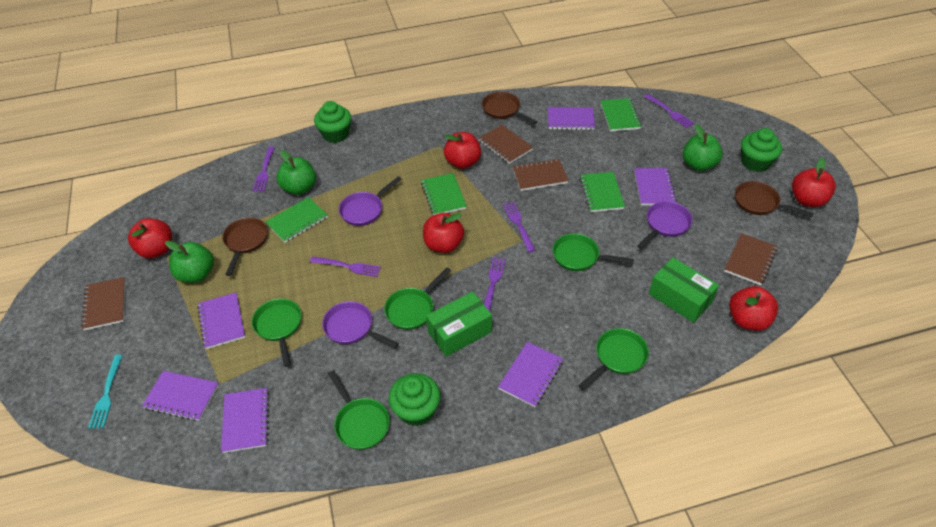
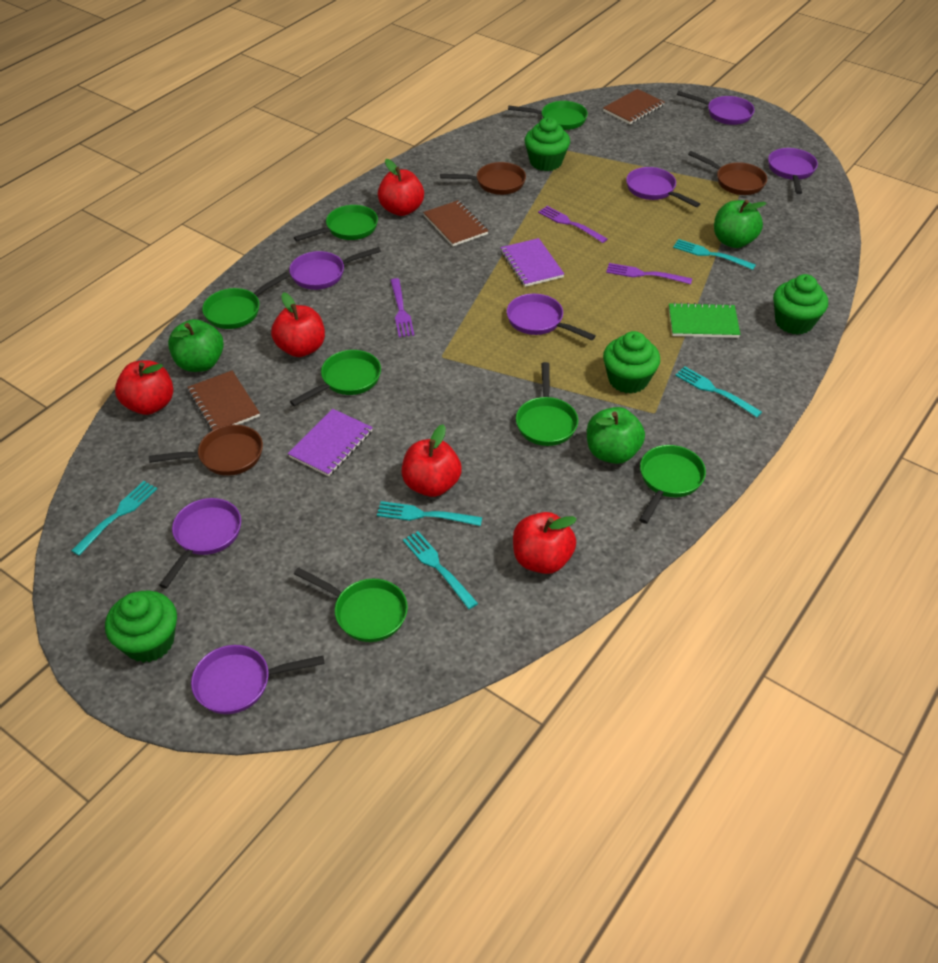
brown notebook: [81,277,125,330] [478,125,533,164] [512,158,569,191] [724,233,778,285] = 4 -> [187,371,260,431] [423,200,488,246] [603,89,665,124] = 3
green box: [426,291,492,357] [649,257,719,323] = 2 -> none = 0
green cupcake: [314,101,351,143] [389,373,440,426] [741,128,782,172] = 3 -> [105,591,177,663] [525,117,570,171] [603,331,660,394] [773,274,828,335] = 4
green notebook: [266,197,328,243] [421,173,467,215] [580,172,625,212] [601,98,641,131] = 4 -> [669,302,740,338] = 1
green pan: [252,298,302,367] [328,370,390,450] [384,268,451,330] [552,233,634,271] [578,328,649,390] = 5 -> [202,272,289,329] [290,350,381,406] [294,205,378,241] [294,567,408,642] [508,101,588,130] [516,362,578,446] [639,445,706,524] = 7
purple fork: [253,146,275,192] [310,256,381,277] [484,257,506,312] [503,202,535,252] [644,94,694,128] = 5 -> [390,278,414,337] [538,206,608,243] [606,263,692,284] = 3
purple notebook: [142,371,219,421] [197,293,245,349] [221,388,269,453] [498,342,564,407] [548,107,595,130] [634,168,677,205] = 6 -> [288,409,373,476] [500,238,564,287] = 2
purple pan: [322,301,399,348] [339,176,402,226] [637,201,693,249] = 3 -> [159,498,241,589] [191,645,324,714] [289,247,381,290] [507,294,596,340] [626,167,700,207] [677,91,755,125] [768,148,818,194] = 7
turquoise fork: [88,355,123,429] = 1 -> [71,481,157,556] [377,501,482,526] [403,531,478,609] [673,239,756,270] [675,366,762,417] = 5

